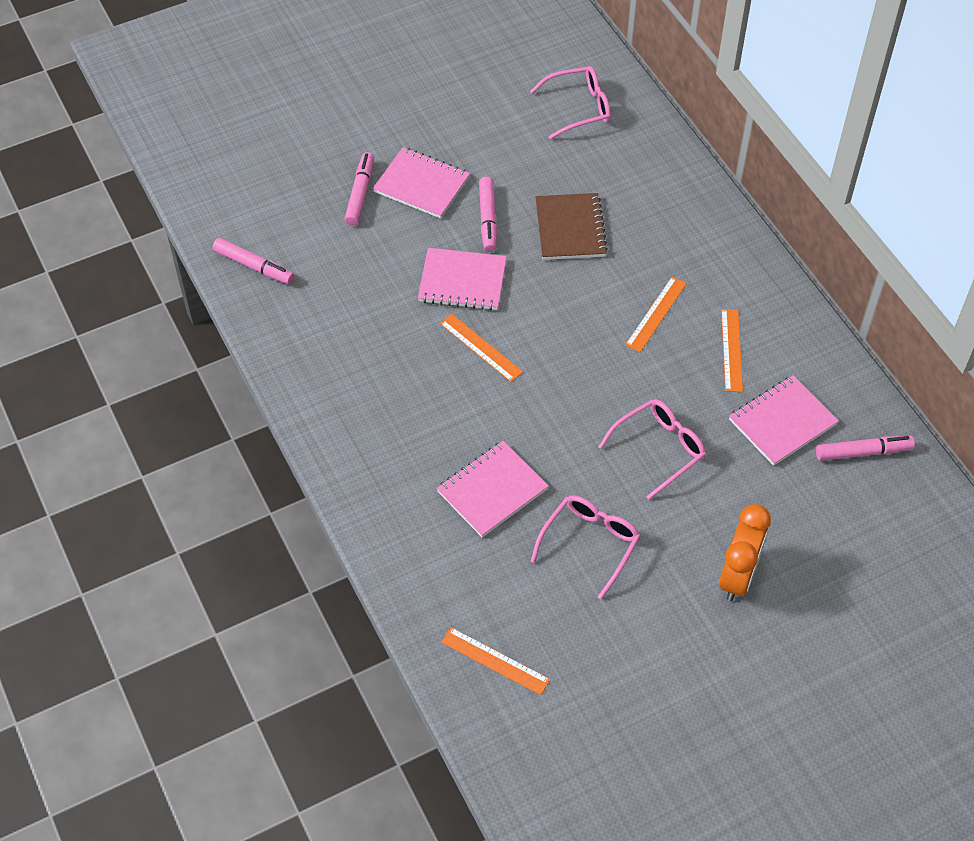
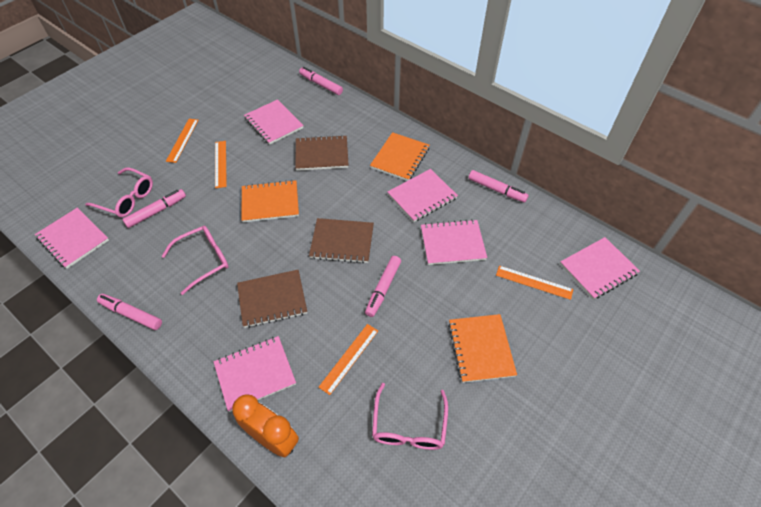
brown notebook: [536,193,608,260] = 1 -> [237,270,307,328] [295,135,348,171] [309,218,374,263] = 3
orange notebook: none = 0 -> [241,180,299,222] [370,132,430,181] [448,314,517,383] = 3
pink marker: [213,238,294,284] [344,152,374,226] [479,177,497,252] [816,436,915,461] = 4 -> [97,294,162,330] [122,189,186,228] [299,67,343,95] [365,256,401,317] [468,170,529,203] = 5
pink notebook: [373,147,470,218] [418,248,507,310] [437,441,549,537] [729,376,839,466] = 4 -> [35,208,109,269] [214,336,296,412] [244,99,304,145] [387,169,458,222] [421,219,487,265] [560,237,640,300] = 6

